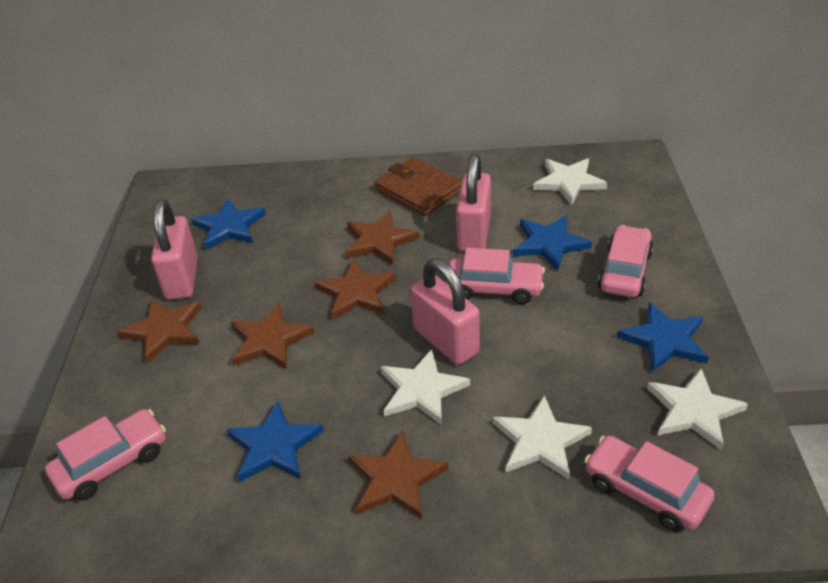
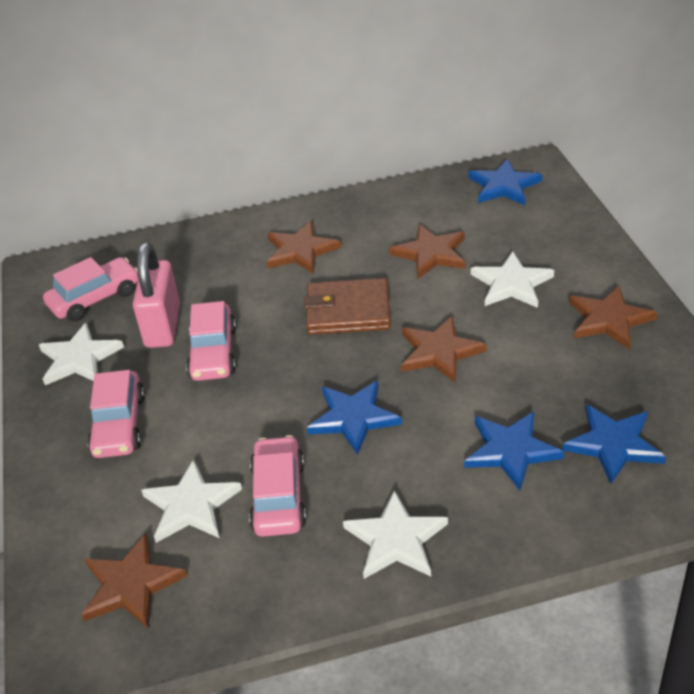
pink padlock: [151,199,198,300] [411,258,480,365] [456,154,491,252] = 3 -> [133,242,180,348] = 1

